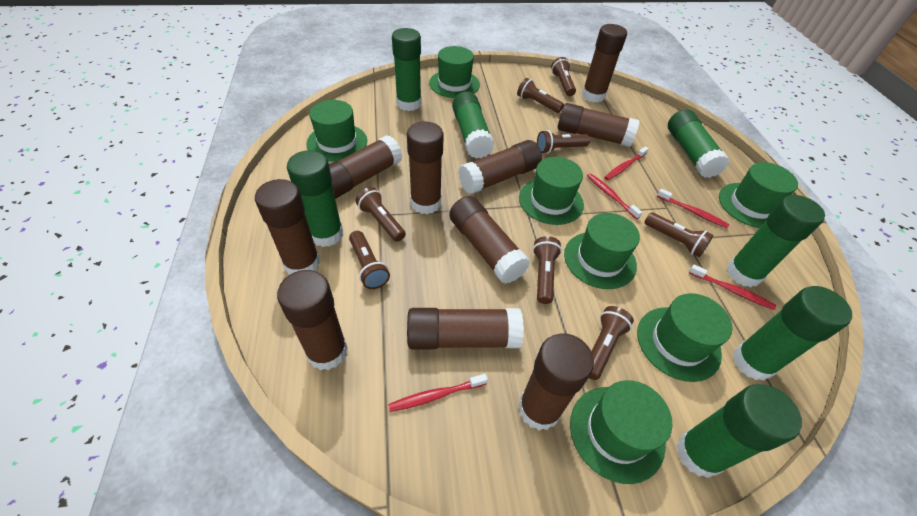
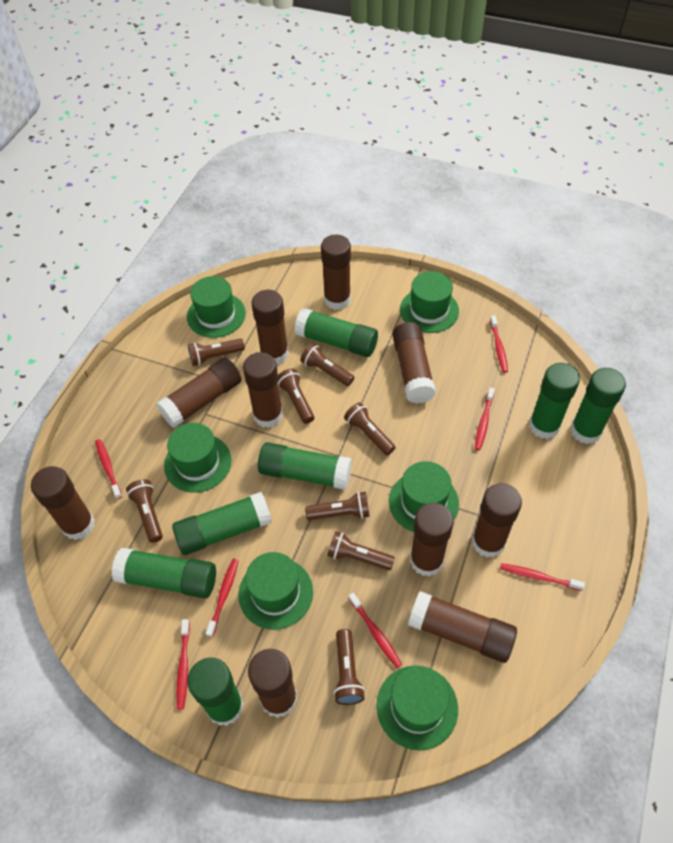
green hat: [306,100,367,162] [429,46,480,98] [519,157,584,225] [564,213,640,289] [570,380,672,484] [637,293,732,382] [719,162,798,228] = 7 -> [164,423,231,493] [187,276,246,338] [239,552,313,630] [376,666,458,751] [389,461,459,532] [400,271,459,333] = 6
red toothbrush: [388,374,488,412] [587,173,643,219] [604,146,649,180] [657,189,729,228] [689,265,776,310] = 5 -> [95,439,122,499] [176,619,190,710] [206,559,239,638] [349,593,402,668] [475,387,495,450] [490,315,508,373] [500,563,585,591] = 7

